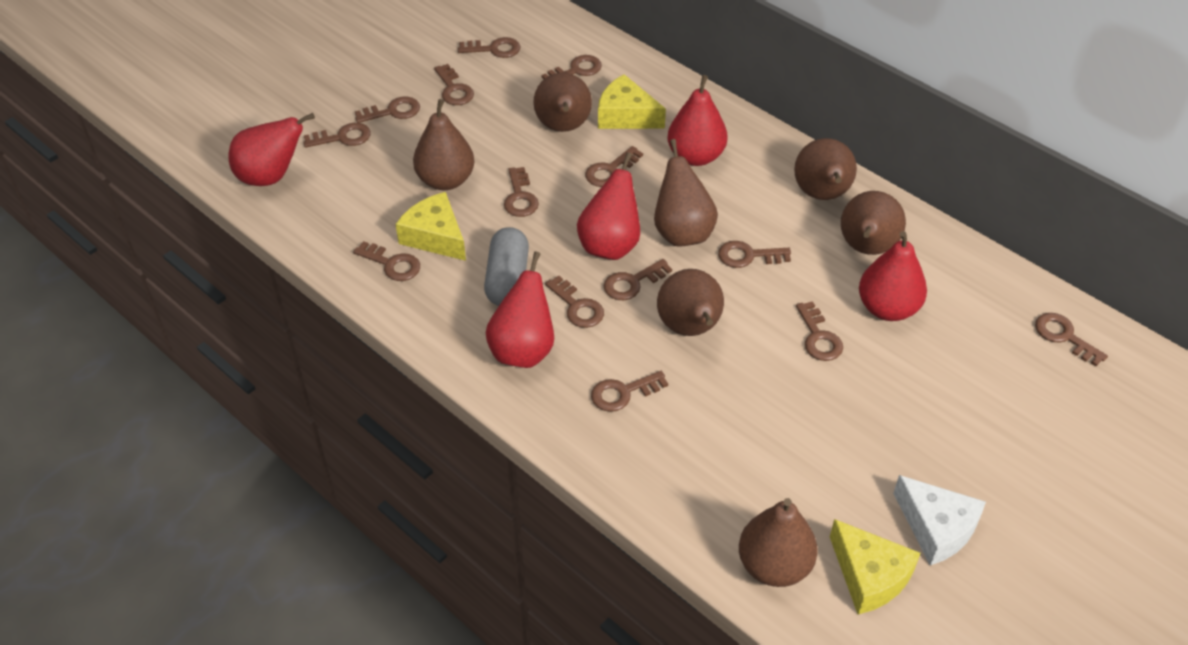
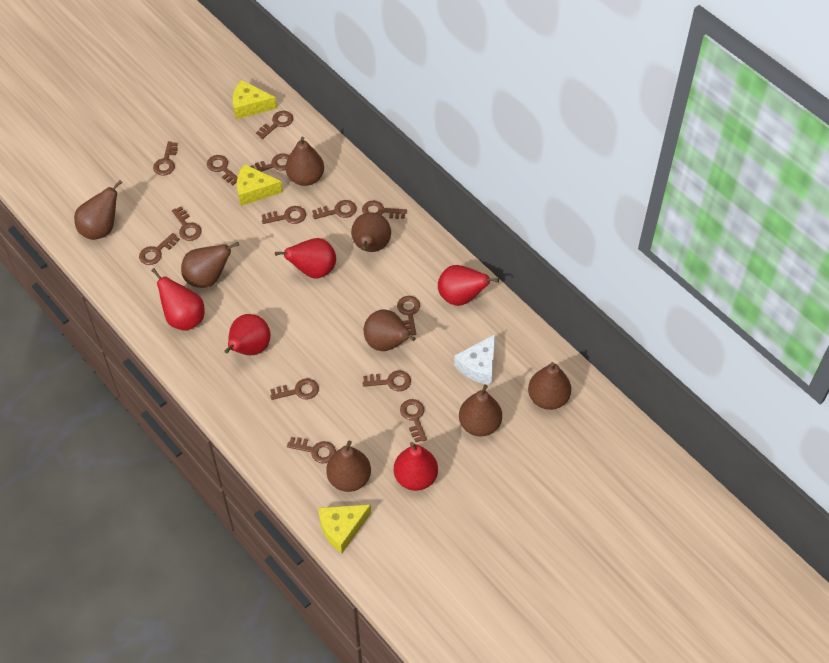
brown pear: [413,99,475,190] [534,73,592,132] [654,139,718,247] [657,269,724,336] [739,498,818,587] [794,138,857,200] [841,191,906,255] = 7 -> [74,180,123,240] [181,242,239,288] [286,137,324,186] [326,441,371,492] [351,212,391,252] [364,309,416,351] [459,385,502,437] [528,362,571,410] = 8
grey capsule: [484,227,529,306] = 1 -> none = 0

